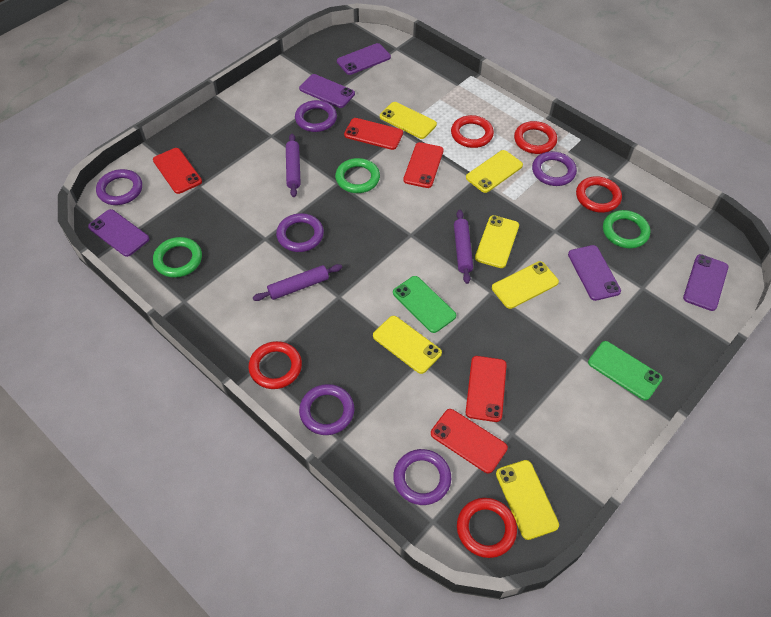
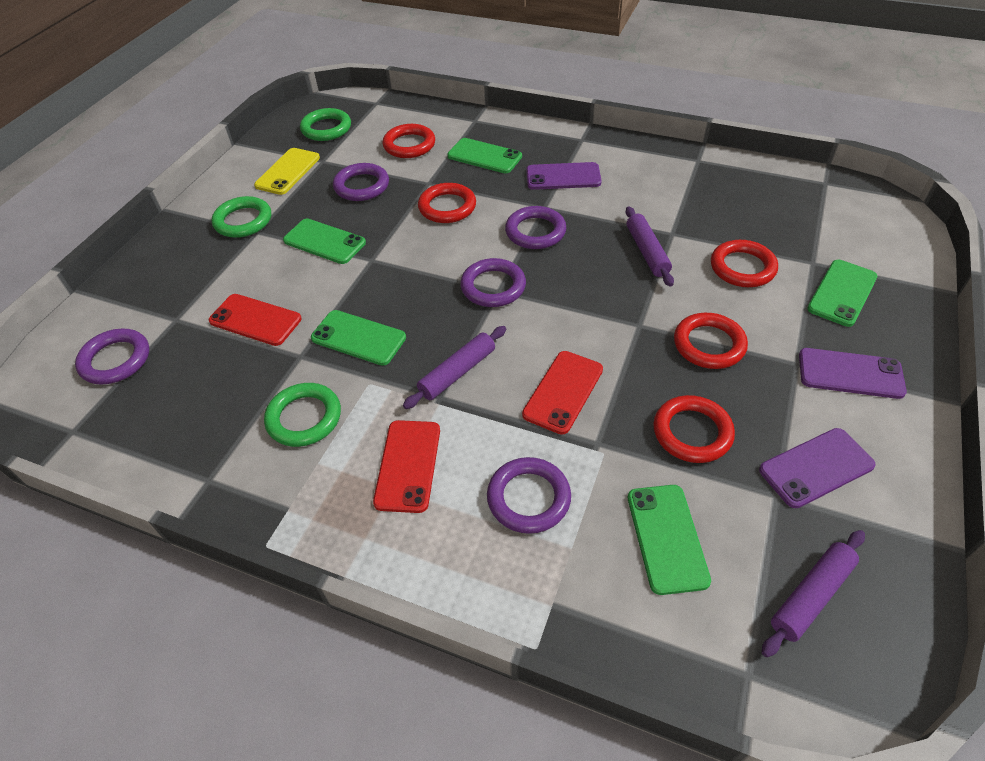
green phone: [393,276,456,333] [588,341,663,400] = 2 -> [283,219,366,264] [311,310,406,366] [447,138,522,173] [628,485,711,595] [807,260,877,327] = 5
purple phone: [88,209,149,257] [299,74,355,108] [337,43,391,75] [568,245,621,301] [683,254,728,311] = 5 -> [526,162,602,190] [759,428,876,508] [799,348,907,399] = 3
purple ring: [96,169,142,205] [276,213,324,252] [295,100,337,132] [299,384,354,435] [393,449,451,505] [532,151,577,186] = 6 -> [75,329,149,385] [333,163,389,201] [460,258,526,307] [487,457,571,534] [505,206,566,249] = 5
red phone: [153,148,202,194] [344,118,403,150] [403,142,444,188] [431,409,508,473] [466,356,507,422] = 5 -> [209,294,302,346] [373,420,440,513] [522,351,603,435] = 3
yellow phone: [373,316,442,374] [380,102,437,139] [466,150,523,193] [475,215,519,268] [492,261,559,309] [496,460,559,540] = 6 -> [254,148,320,195] = 1

